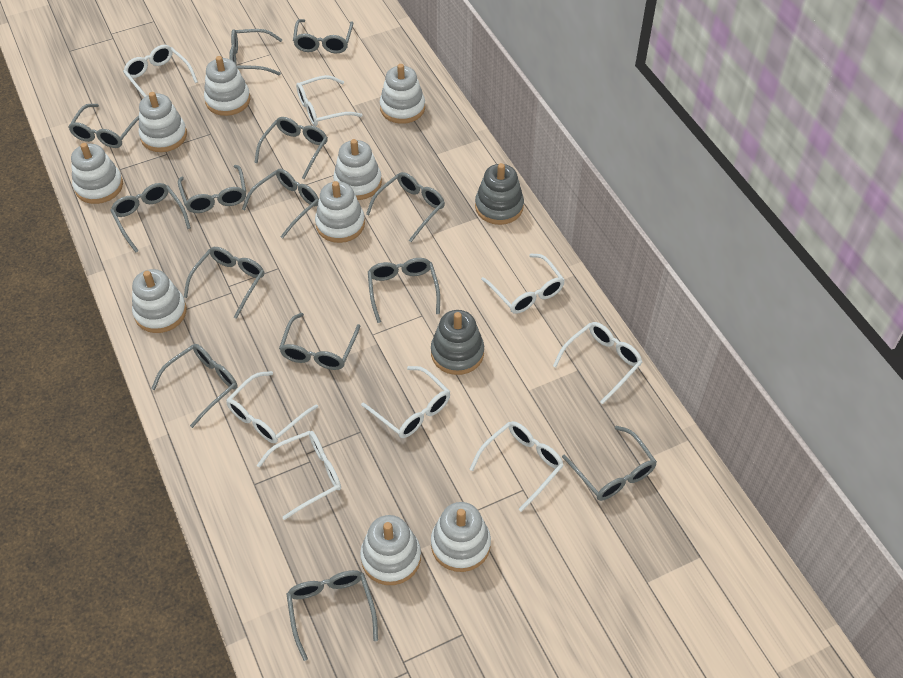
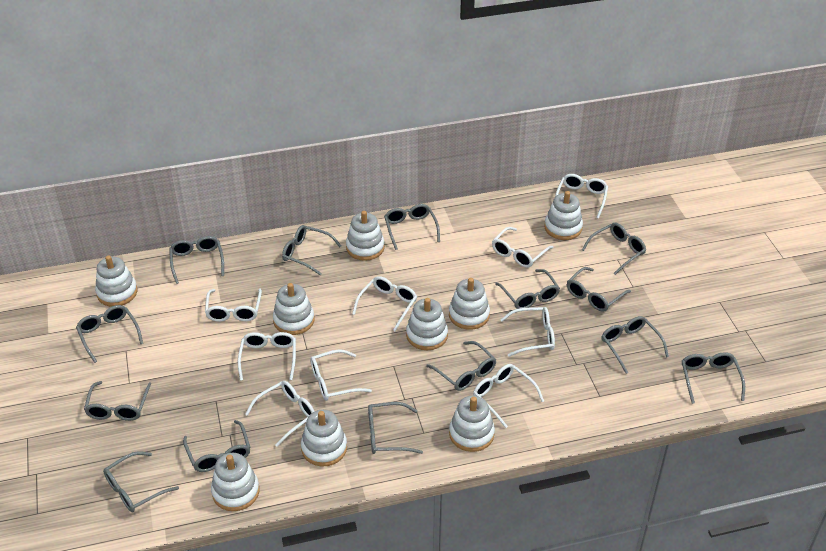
grey stacking toy: [431,310,484,375] [475,163,524,225] = 2 -> none = 0
white glasses: [123,45,198,97] [226,371,318,443] [257,431,341,520] [296,75,362,126] [361,366,450,438] [470,421,564,512] [481,254,565,314] [553,322,642,404] = 8 -> [205,289,262,322] [238,332,296,381] [245,381,315,447] [310,349,372,401] [352,276,417,331] [473,364,544,428] [492,227,554,268] [500,307,555,357] [555,174,608,219] = 9

